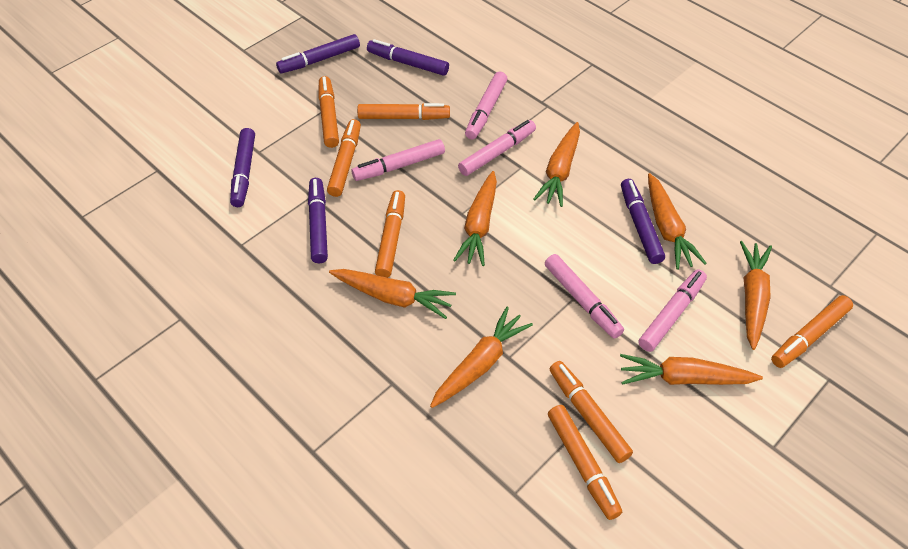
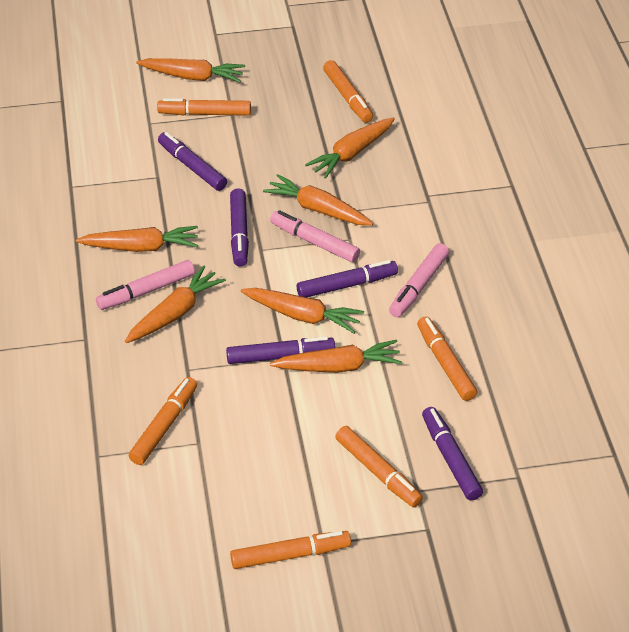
orange marker: [318,76,339,148] [327,119,361,197] [357,103,450,120] [375,190,405,278] [548,405,622,520] [550,361,633,463] [771,295,853,368] = 7 -> [129,377,197,465] [157,98,251,116] [230,531,351,569] [323,60,373,123] [335,426,423,508] [417,316,477,401] = 6
pink marker: [352,139,445,181] [458,120,536,176] [465,72,507,139] [545,254,624,339] [638,269,707,352] = 5 -> [96,260,195,310] [270,210,360,263] [389,243,449,317] = 3

